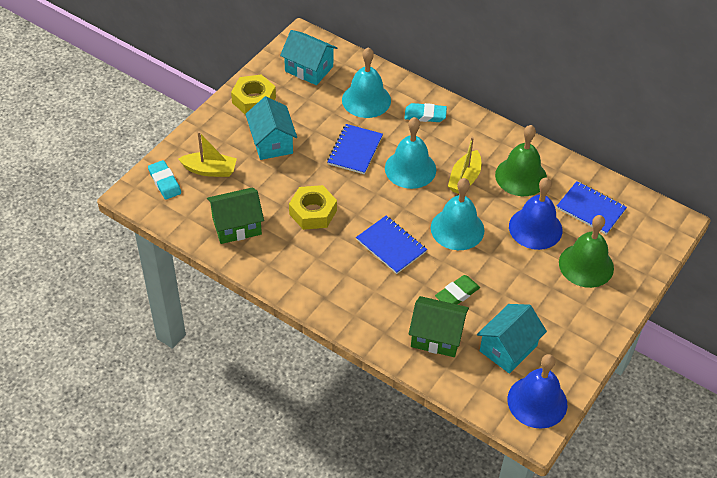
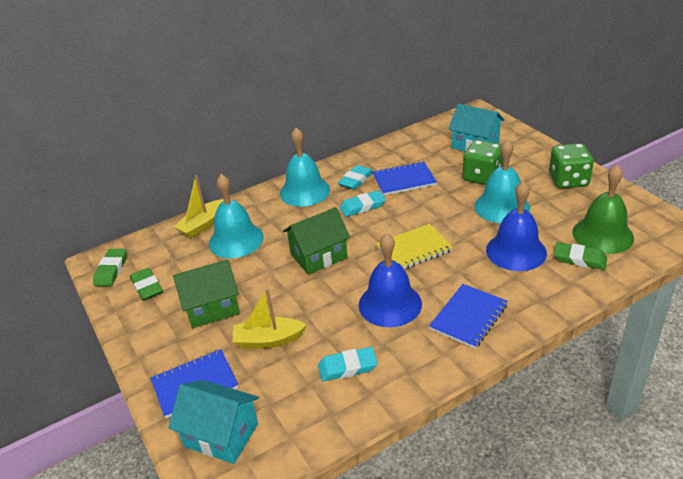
green bell: [495,125,547,196] [559,215,614,288] = 2 -> [572,164,634,254] = 1
green dice: none = 0 -> [463,140,503,185] [549,143,594,189] = 2
green eraser: [435,275,480,305] = 1 -> [93,249,127,286] [130,268,163,301] [554,242,607,270] = 3
turquoise eraser: [148,160,181,200] [404,103,447,122] = 2 -> [318,347,377,381] [338,165,373,190] [340,190,386,217] = 3
turquoise house: [245,97,297,160] [280,30,337,85] [477,304,547,374] = 3 -> [169,380,259,464] [449,104,504,152] = 2
yellow notebook: none = 0 -> [376,224,453,269] = 1
yellow nut: [231,74,276,114] [289,185,337,230] = 2 -> none = 0

